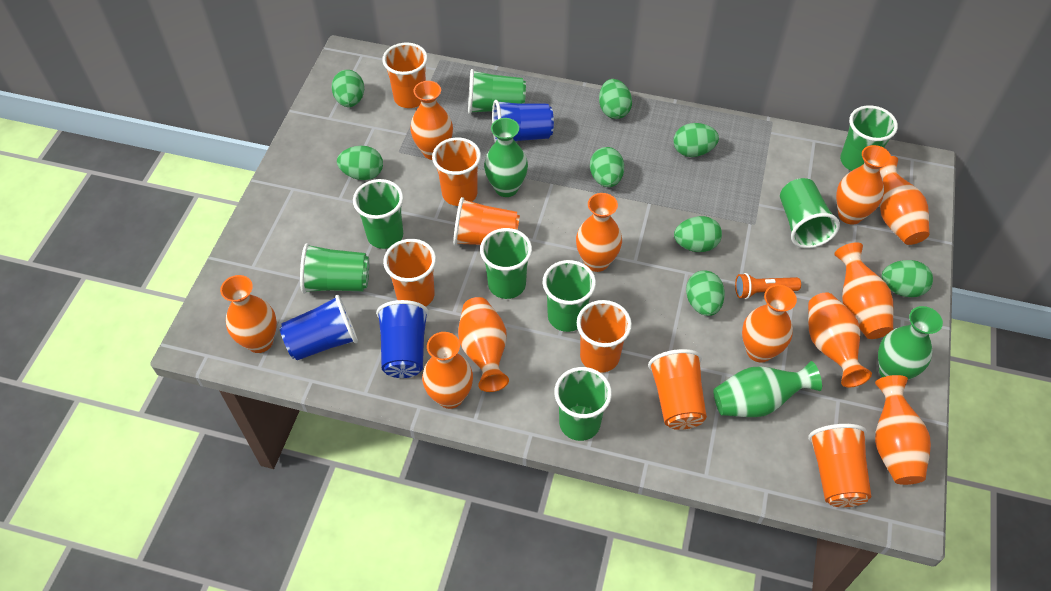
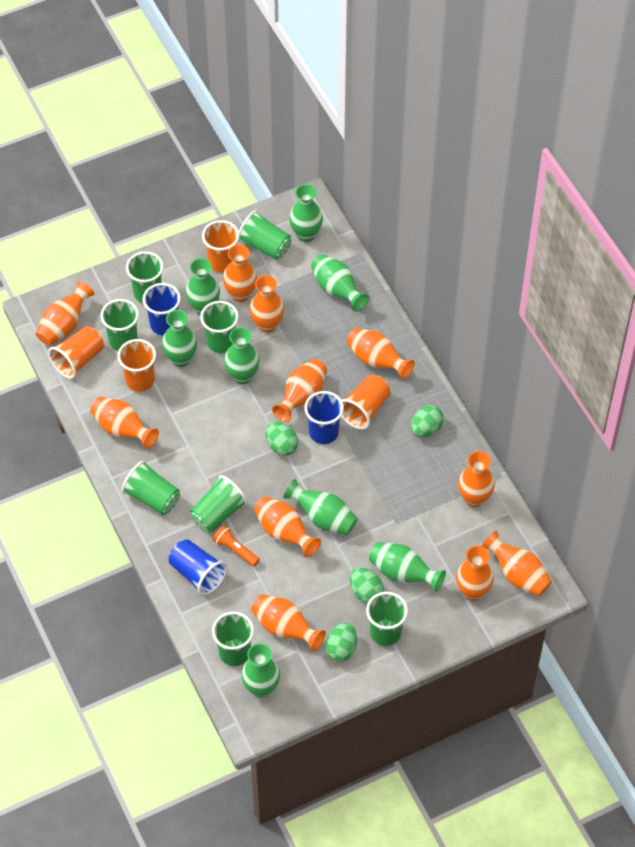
green egg: [332,70,364,107] [337,146,383,180] [590,147,624,187] [599,79,632,119] [674,123,719,157] [674,216,722,252] [686,270,725,316] [882,260,933,297] = 8 -> [266,422,298,456] [325,623,357,662] [350,568,384,604] [411,405,444,437] = 4
green vase: [484,118,528,197] [713,361,822,417] [878,306,943,380] = 3 -> [162,310,197,367] [185,258,220,315] [224,327,259,384] [241,643,280,698] [283,479,358,535] [289,184,323,242] [311,255,369,312] [369,542,446,592] = 8
orange cup: [382,43,428,108] [383,239,436,307] [432,138,481,206] [453,197,520,246] [577,300,632,373] [648,349,707,430] [808,424,871,507] = 7 -> [48,326,104,379] [117,339,156,392] [202,220,239,272] [341,375,391,430] = 4

